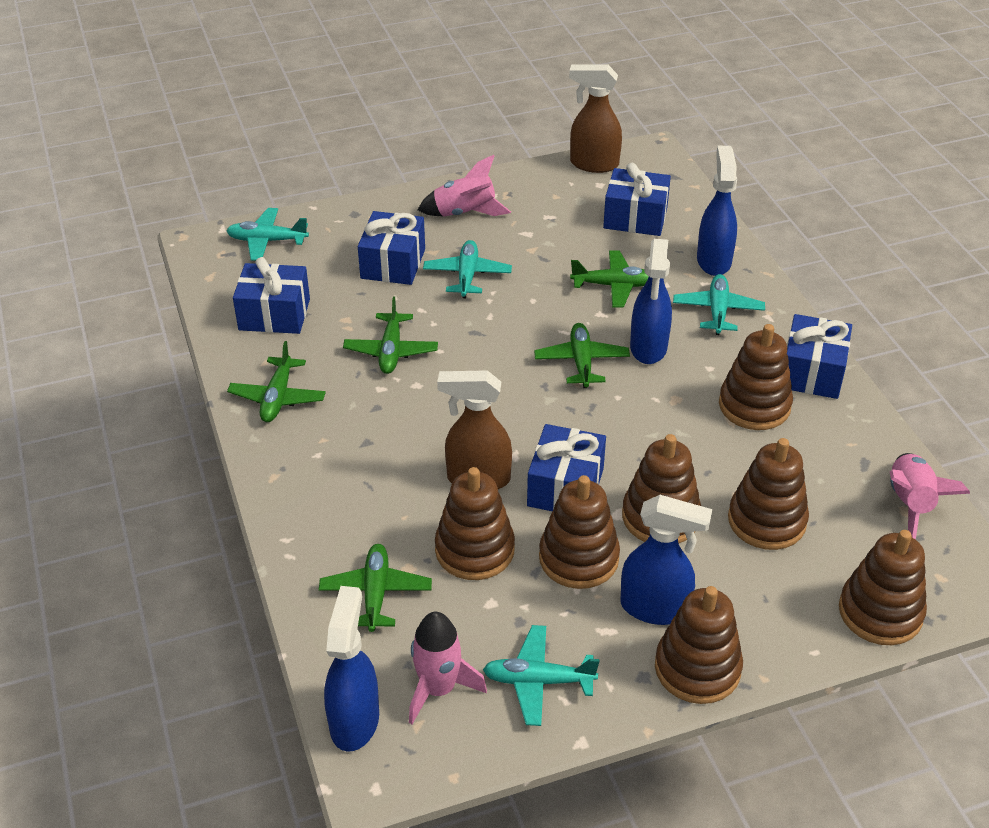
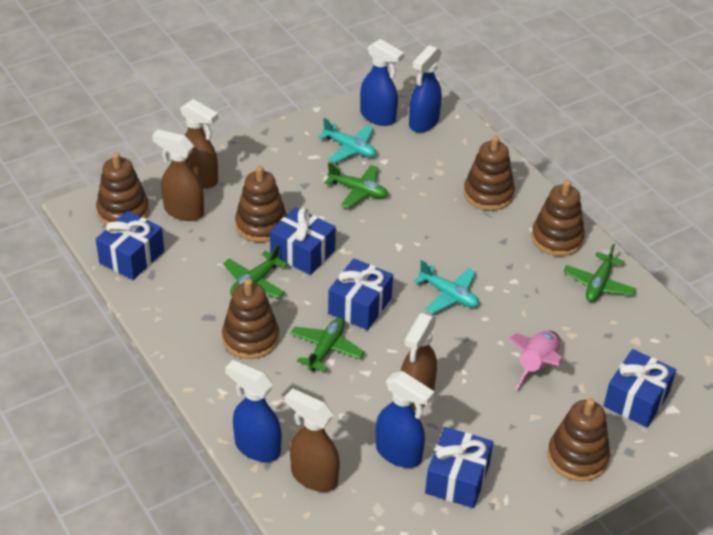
brown spray bottle: [437,370,512,489] [569,64,622,173] = 2 -> [152,130,204,221] [180,99,218,189] [285,388,340,492] [401,313,437,410] = 4
brown stacking toy: [435,467,515,580] [539,475,620,589] [622,434,701,543] [655,586,743,704] [719,324,793,430] [728,438,809,550] [839,530,927,645] = 7 -> [96,152,149,225] [222,279,279,359] [235,166,287,242] [464,136,515,211] [531,180,585,256] [547,398,610,481] = 6
green plane: [227,341,326,422] [319,544,432,632] [343,296,438,374] [534,323,630,388] [570,250,649,308] = 5 -> [223,245,288,298] [290,318,365,372] [325,163,388,209] [563,244,637,302] = 4
pink rocket: [409,612,487,724] [418,155,511,216] [890,453,970,539] = 3 -> [508,331,562,391] = 1
turquoise plane: [226,208,309,261] [423,240,512,298] [483,625,599,726] [673,274,765,335] = 4 -> [318,118,376,163] [414,260,479,314] = 2

